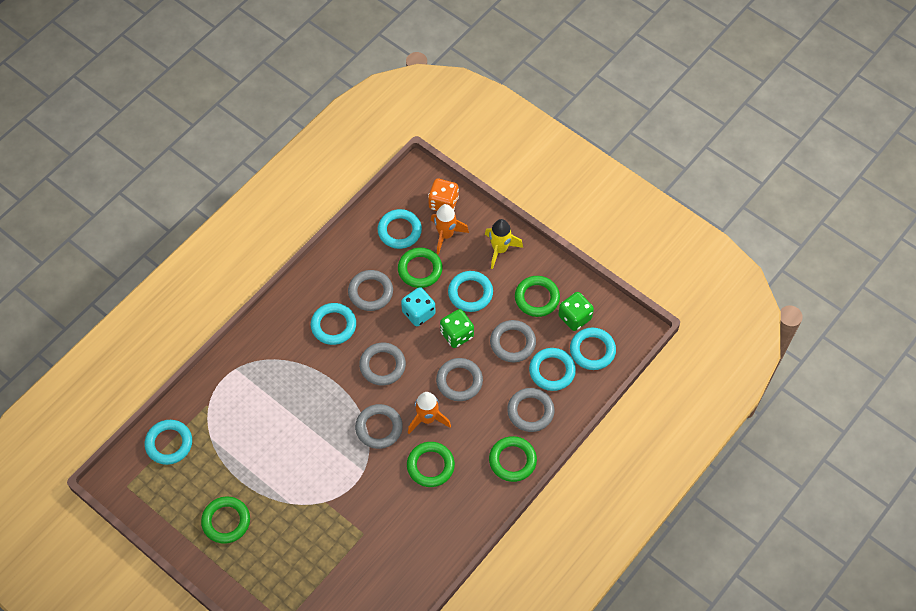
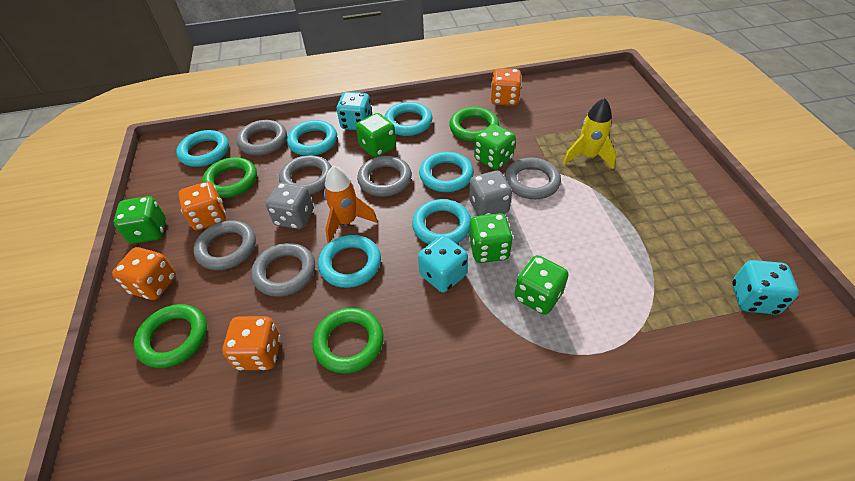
green dice: [440,309,474,348] [558,292,594,331] = 2 -> [114,196,166,244] [356,113,396,157] [469,213,513,263] [474,124,516,170] [514,255,569,315] = 5
green ring: [201,496,250,544] [398,248,442,288] [407,442,455,487] [489,436,537,482] [515,276,560,317] = 5 -> [134,304,207,368] [202,157,257,198] [312,308,384,374] [449,107,499,142] = 4
grey dice: none = 0 -> [266,182,313,229] [469,171,512,216] = 2
orange dice: [428,179,459,211] = 1 -> [112,247,176,300] [178,181,226,230] [223,316,281,370] [491,68,522,106] = 4
orange rocket: [408,392,451,434] [431,204,469,255] = 2 -> [324,165,378,243] = 1
turquoise dice: [401,287,436,326] = 1 -> [336,92,372,130] [418,235,468,292] [732,260,799,315] = 3

